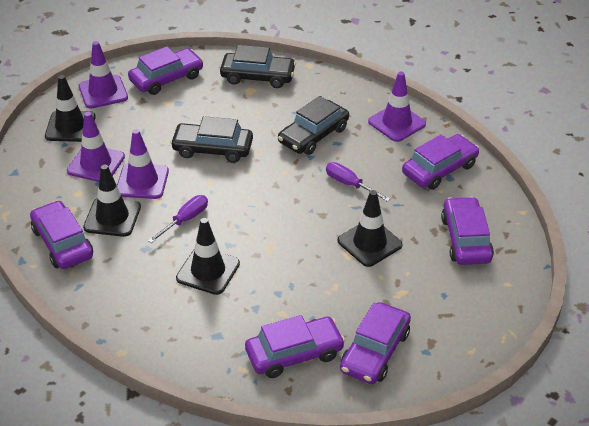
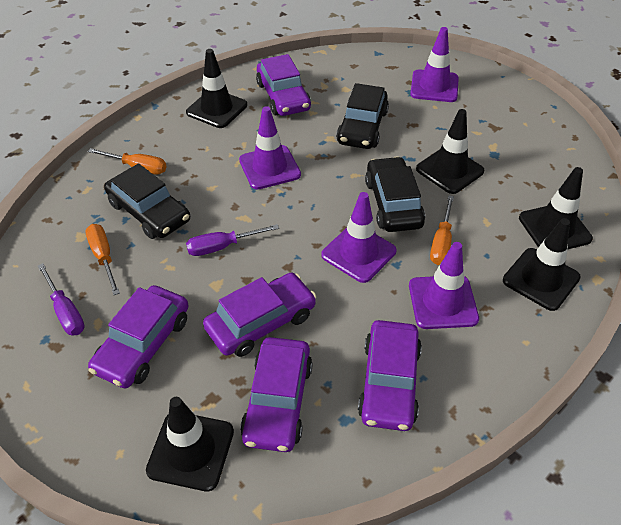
black traffic cone: [45,75,96,142] [83,165,141,237] [176,218,240,295] [338,190,402,267] = 4 -> [146,397,234,491] [186,49,247,128] [416,109,485,194] [503,218,581,311] [519,167,593,249] = 5
orange screwdriver: none = 0 -> [85,224,120,295] [88,148,167,174] [430,195,454,265] = 3
purple car: [30,201,93,269] [128,46,203,95] [245,315,345,378] [340,302,411,384] [402,134,479,190] [441,197,494,265] = 6 -> [88,285,189,389] [203,273,316,357] [240,337,313,452] [256,54,311,116] [358,320,422,431] = 5

